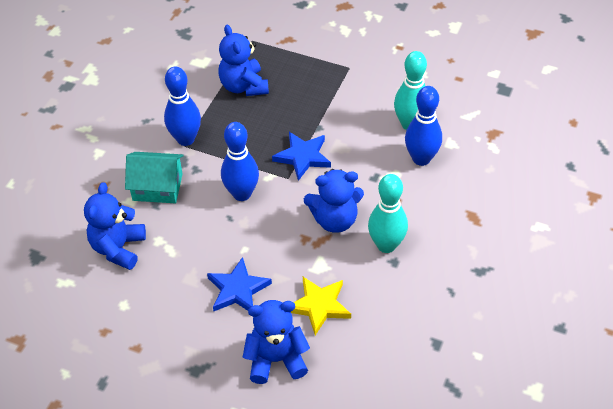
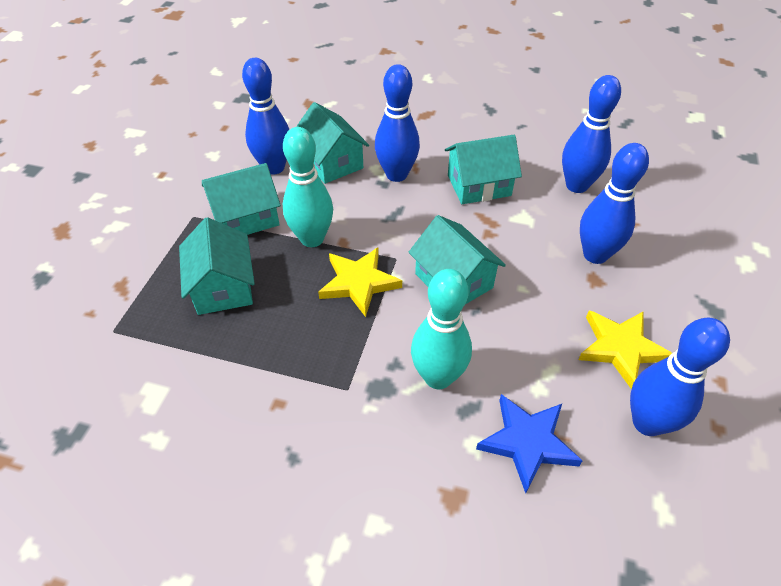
blue bowling pin: [164,66,201,146] [221,122,259,201] [405,86,442,166] = 3 -> [242,58,289,175] [375,64,420,182] [562,75,621,193] [580,143,649,264] [630,318,730,436] = 5
blue star: [207,257,272,311] [272,132,331,181] = 2 -> [476,394,583,493] = 1
blue teddy bear: [84,182,146,270] [218,25,269,96] [243,300,310,384] [304,169,364,233] = 4 -> none = 0
turquoise house: [125,152,184,203] = 1 -> [179,217,255,315] [202,163,281,235] [296,102,369,184] [408,215,506,304] [445,135,522,204] = 5
yellow star: [291,277,351,335] = 1 -> [318,248,402,317] [578,310,672,389] = 2

